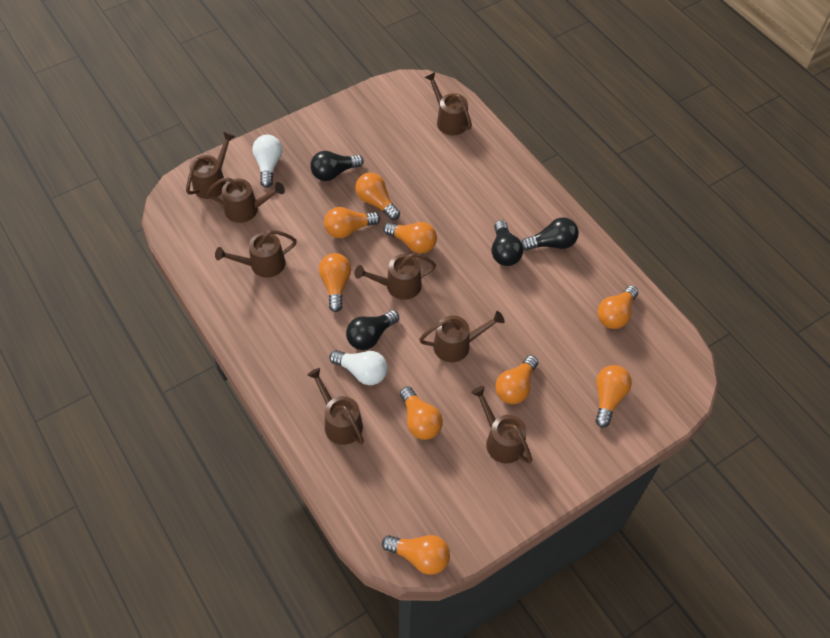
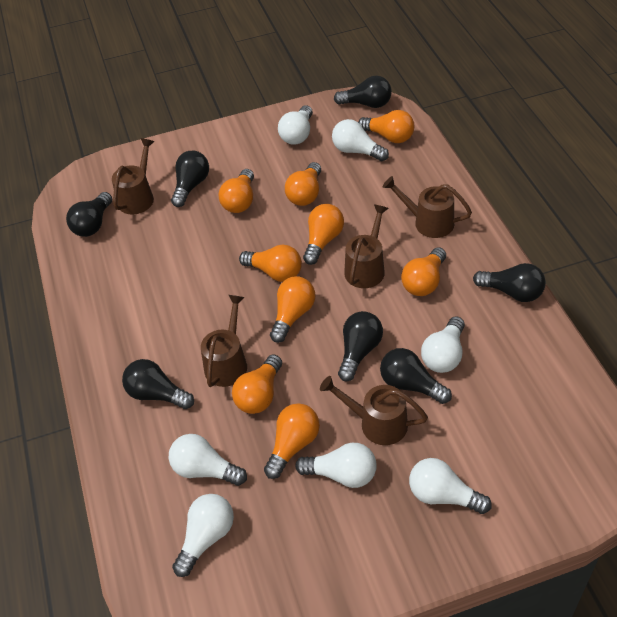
black light bulb: [310,151,364,181] [346,310,399,350] [491,220,524,266] [521,217,579,251] = 4 -> [66,192,112,237] [122,359,194,409] [171,151,209,207] [334,76,392,108] [338,311,383,381] [380,348,452,404] [473,263,546,302] = 7
brown watering can: [186,132,235,199] [207,177,285,223] [215,230,297,278] [307,368,364,445] [355,253,436,300] [419,311,505,362] [425,72,472,135] [471,386,532,463] = 8 -> [112,138,154,215] [201,295,247,387] [320,376,428,445] [344,204,389,288] [383,176,472,238] = 5
white light bulb: [252,135,282,188] [329,350,388,385] = 2 -> [169,434,247,486] [172,494,234,577] [278,105,313,145] [295,443,377,488] [332,119,389,161] [409,458,492,514] [421,316,465,373] = 7

